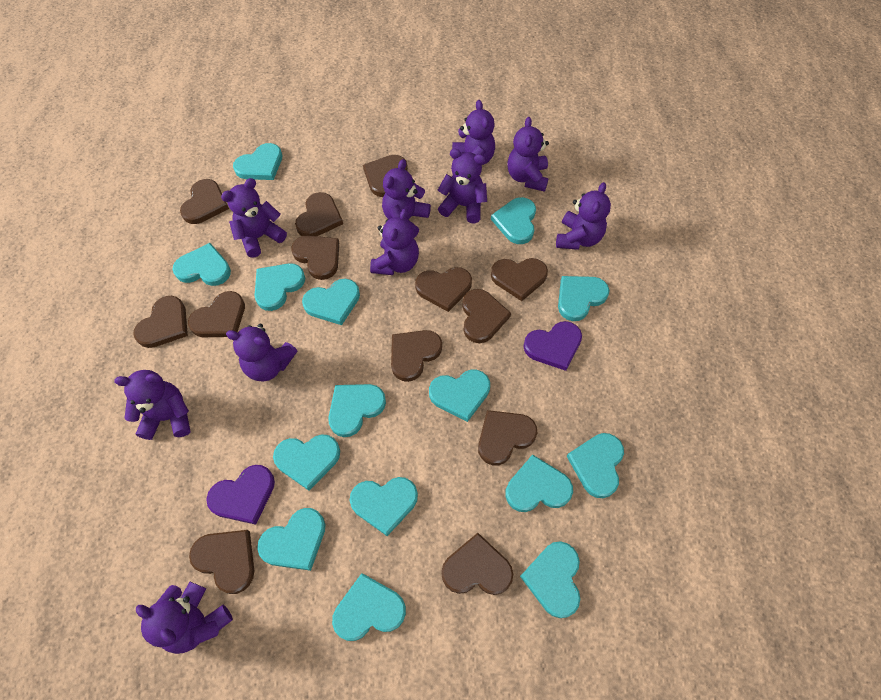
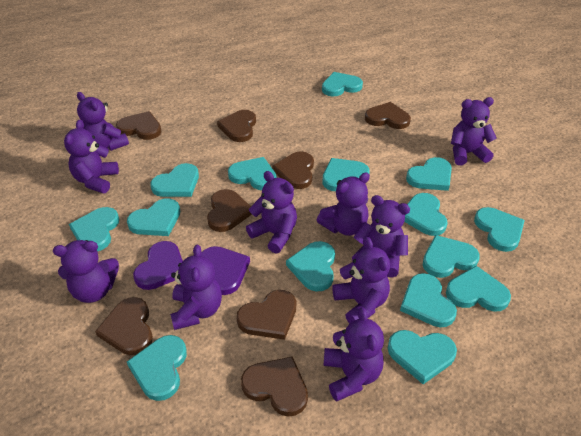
brown heart: [133,296,188,348] [180,179,229,224] [188,291,245,337] [189,530,254,594] [291,235,339,280] [295,192,343,236] [363,155,408,197] [391,330,442,382] [415,267,472,312] [441,533,513,595] [462,289,511,343] [478,410,537,465] [491,258,548,301] = 13 -> [95,297,153,355] [116,111,162,140] [207,189,252,232] [217,110,256,142] [237,290,296,340] [241,356,308,417] [272,151,314,189] [365,102,411,129] = 8

